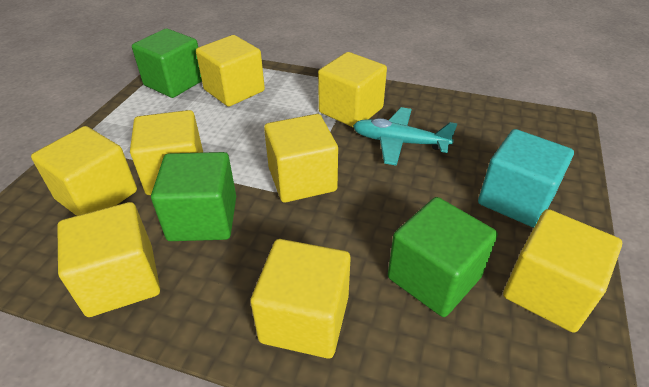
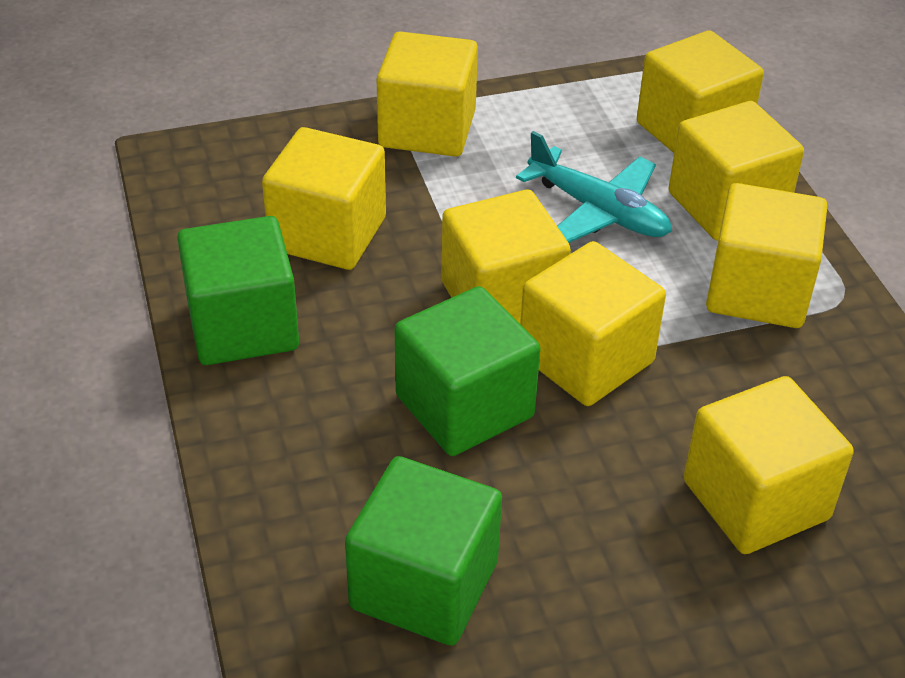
turquoise cube: [478,129,574,227] = 1 -> none = 0

